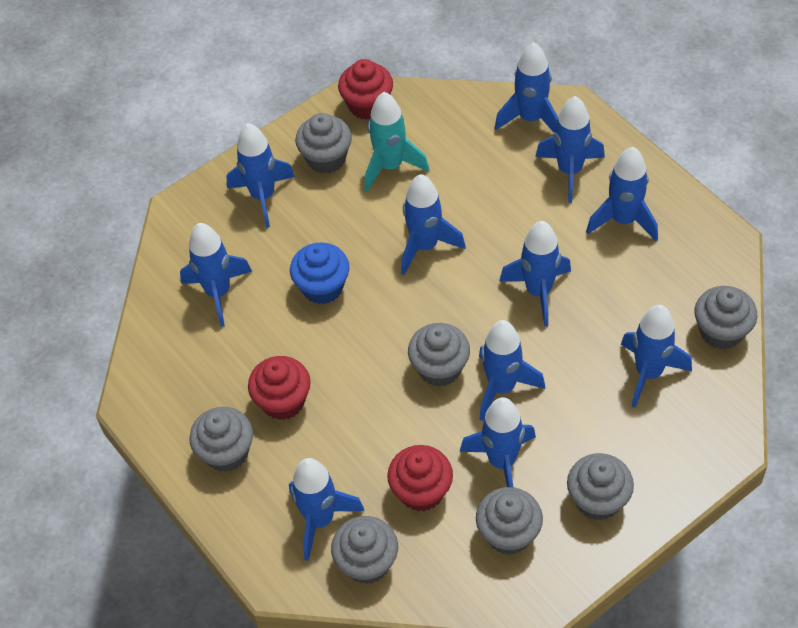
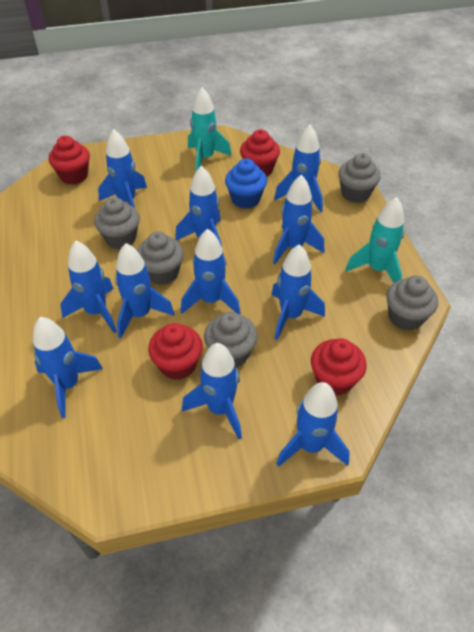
grey cupcake: [189,407,253,472] [295,113,352,174] [331,516,398,584] [408,323,470,387] [476,487,543,555] [567,453,634,520] [694,286,757,349] = 7 -> [94,197,140,249] [137,232,184,285] [204,312,258,367] [338,153,381,203] [386,276,438,331] = 5
red cupcake: [248,356,311,420] [338,59,393,120] [387,445,453,512] = 3 -> [49,136,90,185] [148,323,203,380] [240,129,280,177] [311,338,367,396] = 4
turquoise rocket: [364,92,429,191] = 1 -> [188,87,232,171] [345,197,404,283] = 2

